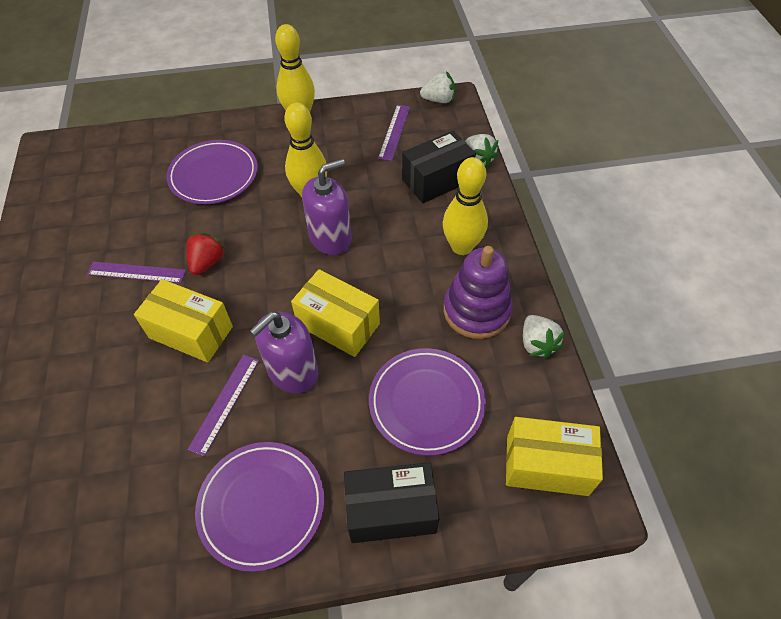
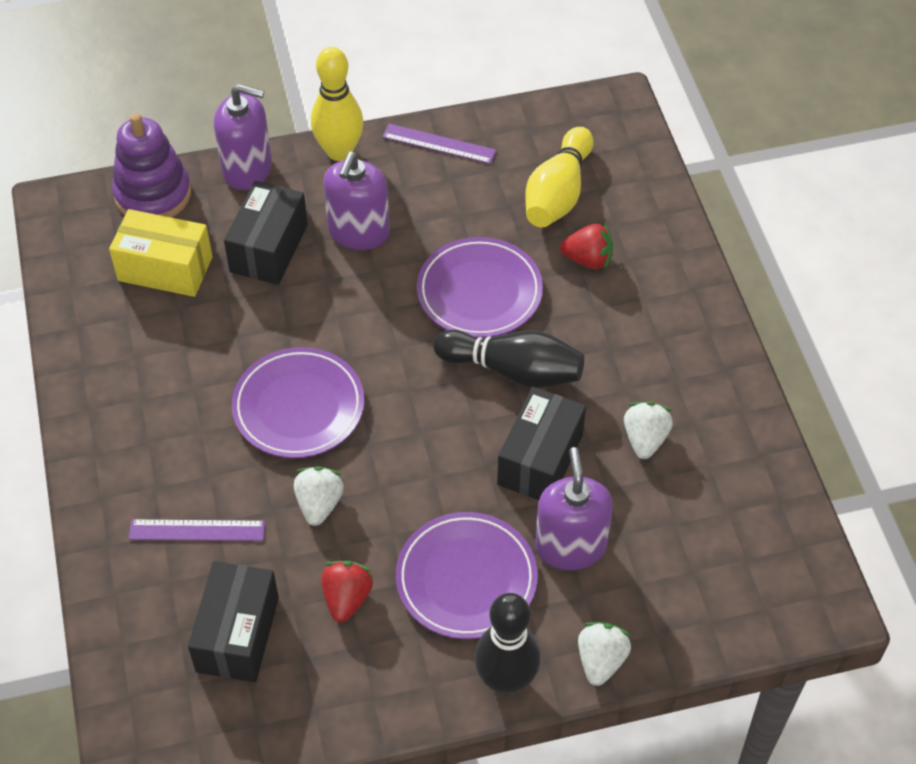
black bowling pin: none = 0 -> [433,330,584,388] [474,593,541,695] = 2
black box: [344,462,439,543] [402,130,476,203] = 2 -> [188,561,279,682] [224,181,308,285] [497,387,586,500] = 3
purple ruler: [87,262,186,283] [187,355,259,457] [378,105,410,161] = 3 -> [129,519,265,541] [382,124,496,164] = 2
purple soap dispenser: [250,312,318,393] [302,159,352,255] = 2 -> [214,84,272,190] [323,152,390,250] [535,447,613,570] = 3
red strawberry: [186,232,226,275] = 1 -> [321,561,374,622] [560,223,613,270] = 2
yellow bowling pin: [275,24,315,112] [284,103,327,197] [443,157,488,255] = 3 -> [311,47,364,161] [525,127,593,228] = 2
yellow box: [134,279,233,363] [291,269,380,357] [506,417,603,496] = 3 -> [109,209,213,297] = 1

